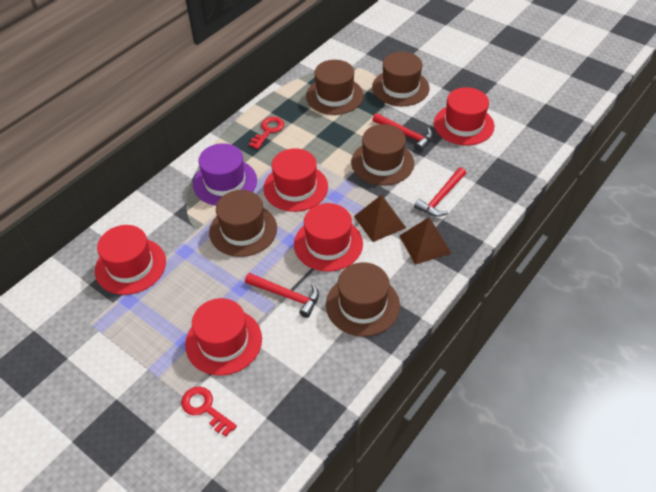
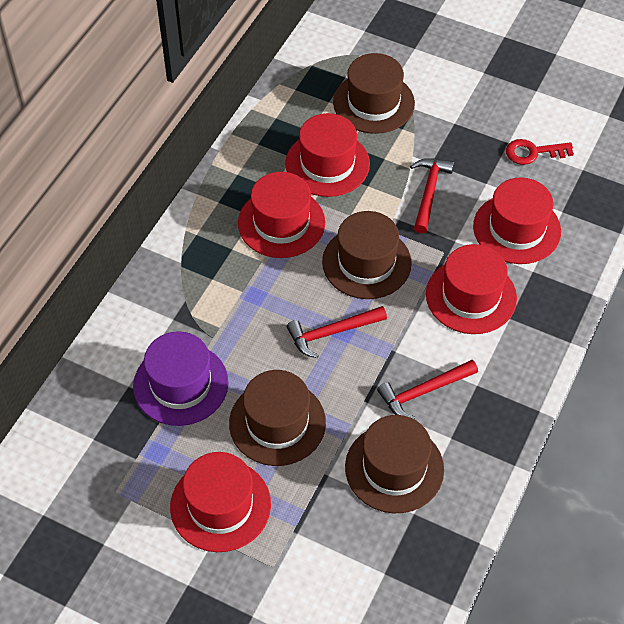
brown hat: [209,190,277,257] [306,60,364,115] [326,262,400,337] [351,124,414,185] [372,52,429,106] = 5 -> [229,370,326,466] [322,211,412,299] [333,53,415,134] [345,415,444,513] = 4
brown pyramid: [354,195,406,242] [399,217,452,265] = 2 -> none = 0
red key: [181,387,237,437] [249,117,284,149] = 2 -> [506,139,574,165] = 1

